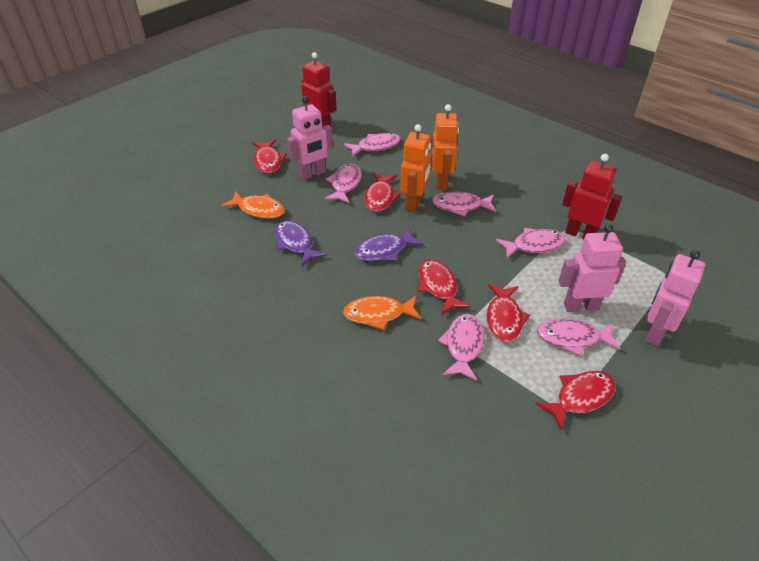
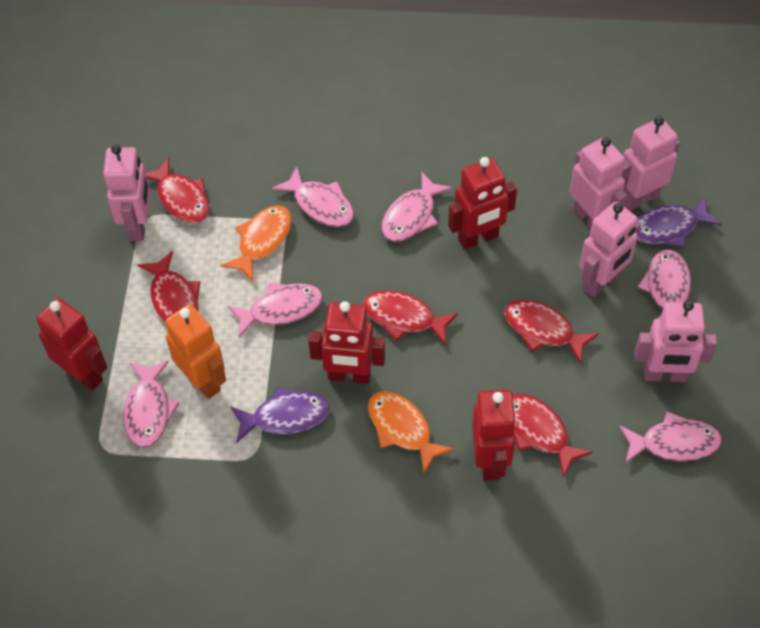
orange robot: [400,124,431,212] [432,104,459,190] = 2 -> [165,304,226,399] = 1
pink robot: [287,96,333,180] [559,224,626,312] [645,250,705,346] = 3 -> [103,144,150,241] [570,137,627,229] [579,202,641,298] [621,116,680,211] [634,300,717,382] = 5
red robot: [301,52,337,127] [562,154,622,239] = 2 -> [36,298,107,391] [308,301,385,384] [448,157,517,250] [472,390,517,481] = 4

